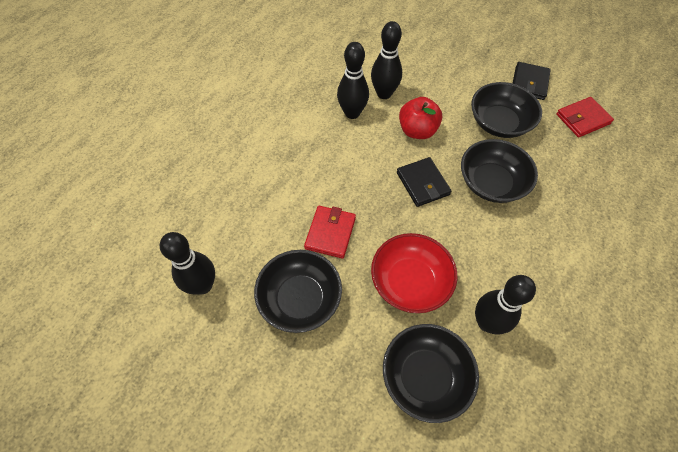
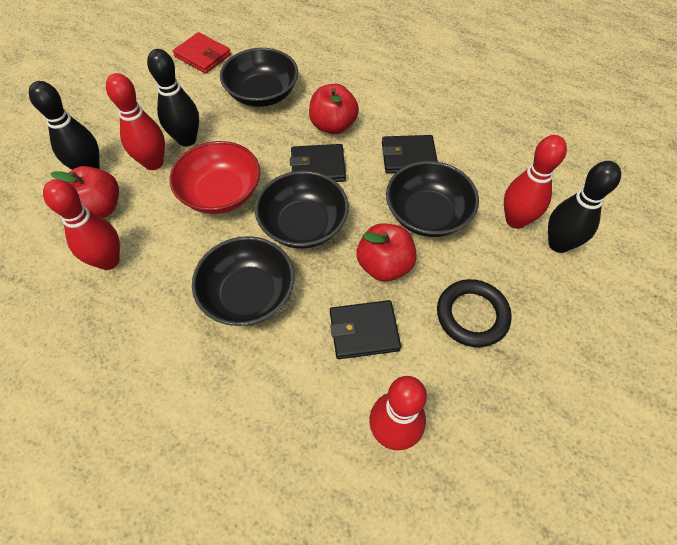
black bowling pin: [160,232,215,295] [337,42,369,119] [371,21,402,99] [475,275,536,335] = 4 -> [29,81,100,170] [147,49,199,147] [548,161,621,253] = 3
black ring: none = 0 -> [437,279,512,347] = 1
black wallet: [397,157,451,207] [513,62,551,100] = 2 -> [290,144,346,182] [330,300,401,359] [382,135,438,174] = 3
red apple: [399,97,442,139] = 1 -> [50,166,119,218] [309,84,359,134] [356,223,417,282] = 3
red bowling pin: none = 0 -> [43,179,120,270] [106,73,165,170] [369,376,427,450] [504,135,567,229] = 4
red wallet: [304,206,356,259] [556,97,614,137] = 2 -> [173,32,231,74] = 1

